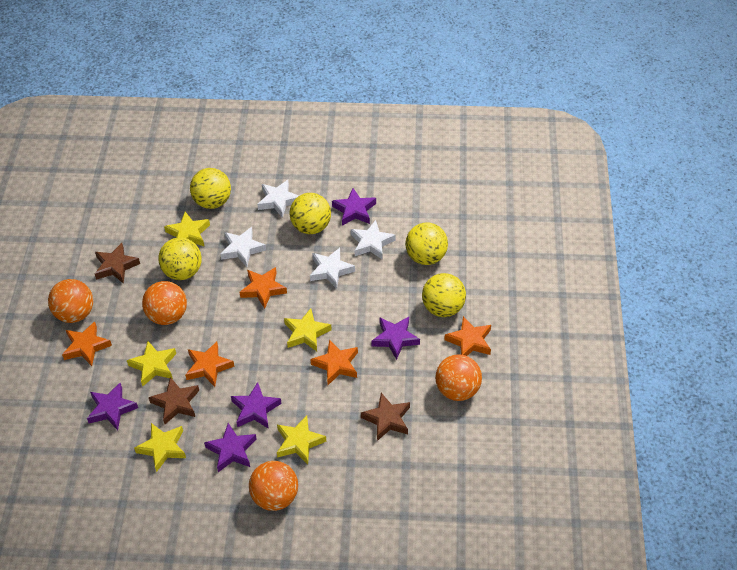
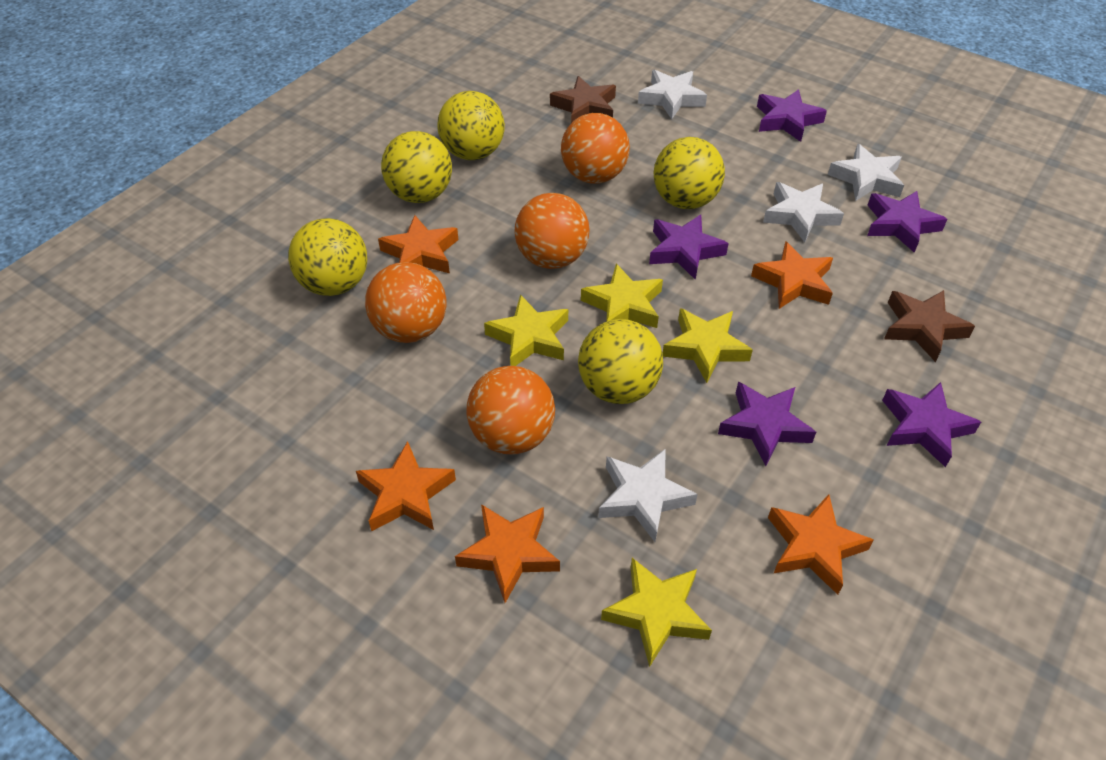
brown star: [95,243,140,284] [149,377,199,424] [361,393,410,441] = 3 -> [550,76,616,123] [884,290,975,362] = 2
yellow star: [127,341,176,386] [134,423,186,472] [164,211,210,246] [277,415,326,465] [284,308,332,352] = 5 -> [484,294,568,366] [581,264,663,328] [601,558,712,667] [663,308,753,383] = 4

